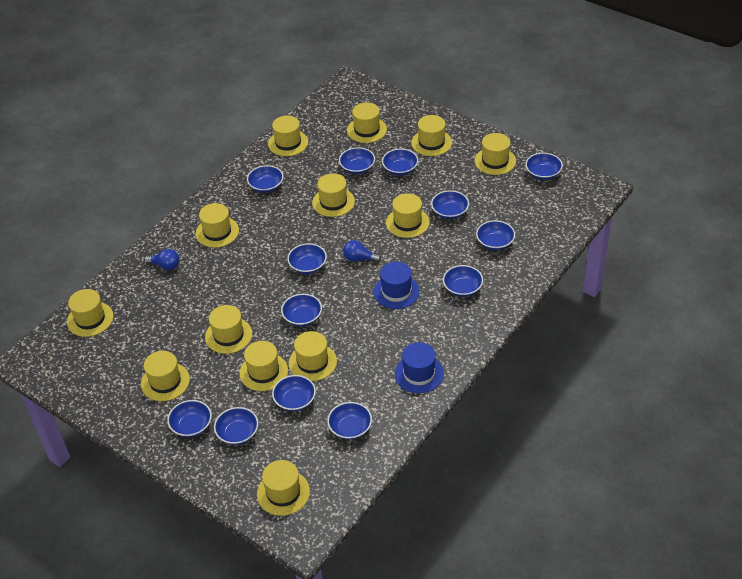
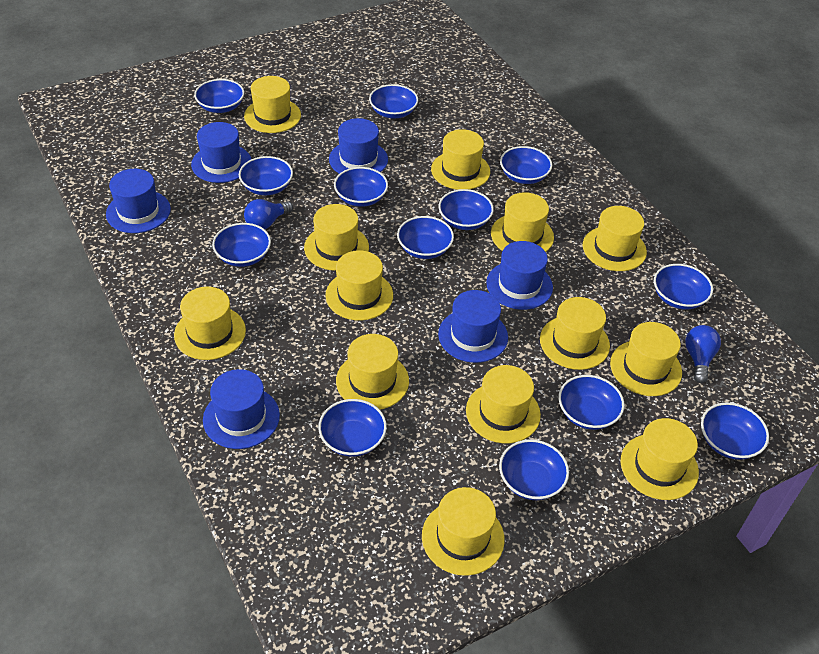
blue hat: [374,262,420,309] [395,342,444,393] = 2 -> [106,169,171,233] [191,122,251,183] [203,369,280,449] [329,118,388,174] [438,290,508,363] [486,241,553,310] = 6

